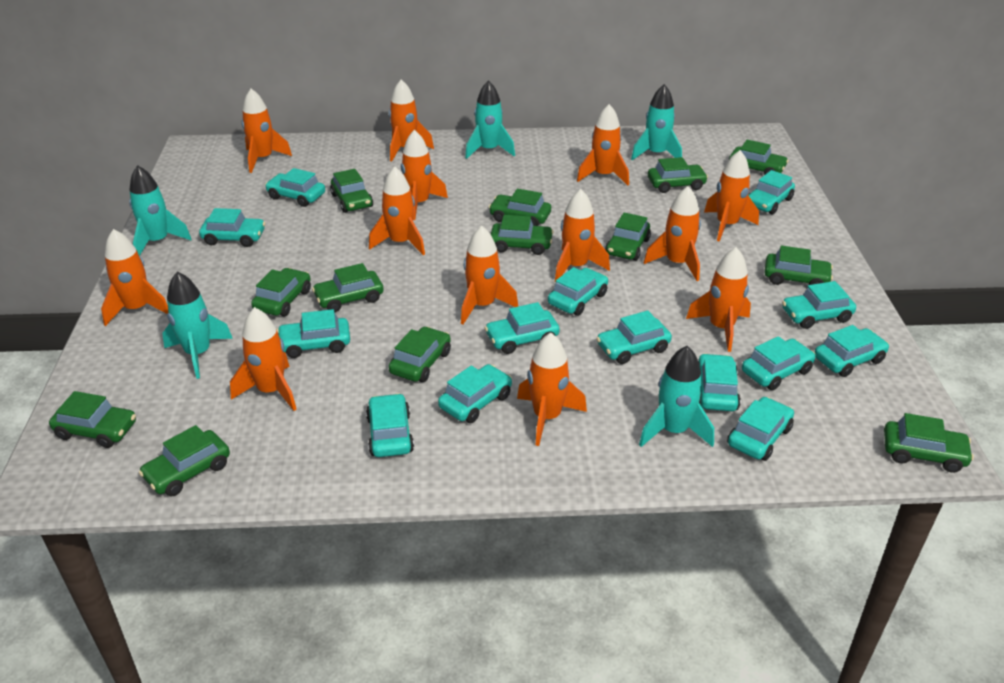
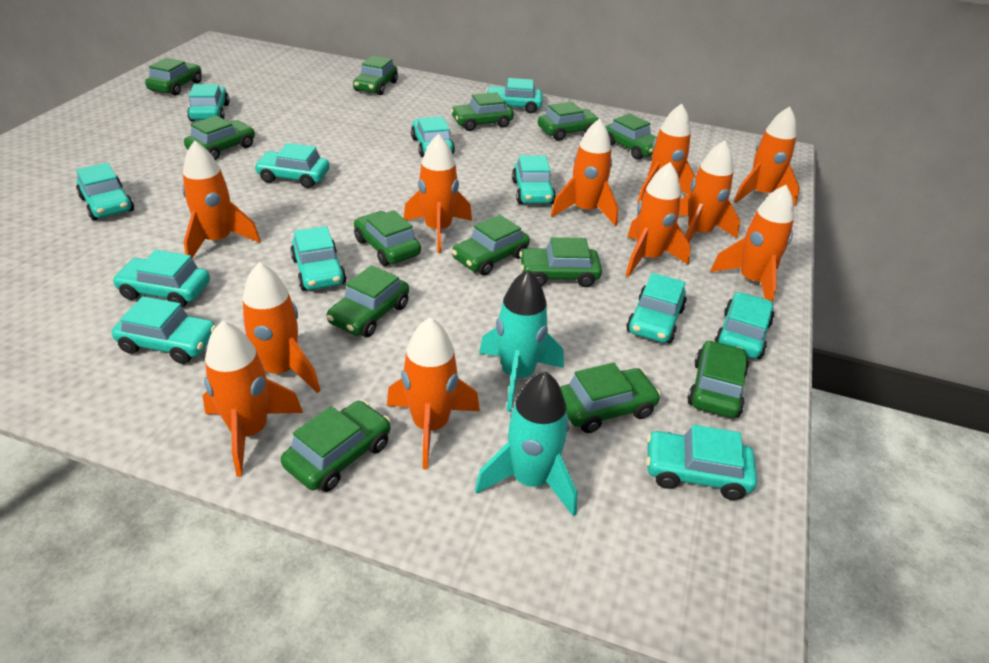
orange rocket: [101,229,168,326] [230,307,297,411] [242,89,292,173] [369,166,425,255] [389,79,434,161] [401,130,448,220] [461,226,519,324] [517,333,587,446] [555,189,610,282] [577,104,629,185] [644,186,701,281] [686,247,751,352] [704,150,759,242] = 13 -> [182,141,261,258] [203,321,303,477] [243,262,320,393] [387,317,480,470] [404,134,472,253] [551,118,618,226] [625,162,691,277] [637,104,695,204] [679,140,740,242] [710,185,794,302] [734,106,800,206] = 11
turquoise car: [199,208,265,247] [265,168,325,207] [277,309,350,358] [366,393,414,457] [438,364,512,423] [485,302,560,354] [548,267,608,316] [596,310,672,364] [698,353,741,411] [727,397,794,461] [742,336,815,390] [748,170,795,214] [782,281,856,329] [815,325,889,377] = 14 -> [76,163,134,220] [112,250,210,308] [112,296,216,364] [187,84,229,122] [254,143,330,188] [290,226,346,291] [411,116,455,157] [486,78,543,114] [512,155,556,204] [626,273,687,343] [646,425,757,500] [715,292,775,359] = 12
turquoise rocket: [129,165,192,256] [162,271,233,379] [465,80,515,159] [631,84,682,160] [639,346,714,447] = 5 -> [475,371,577,517] [479,270,564,412] = 2

